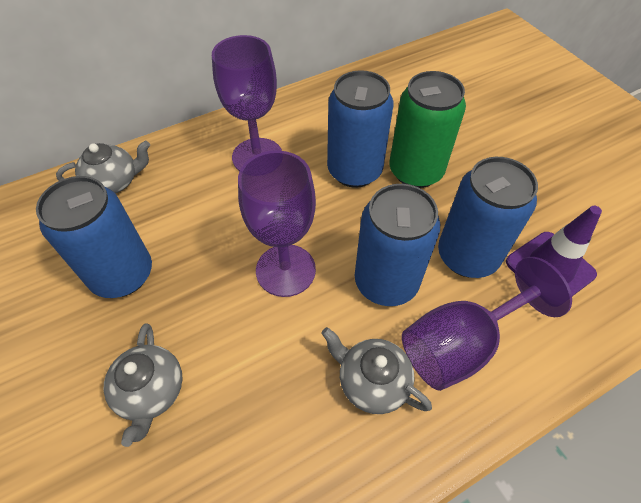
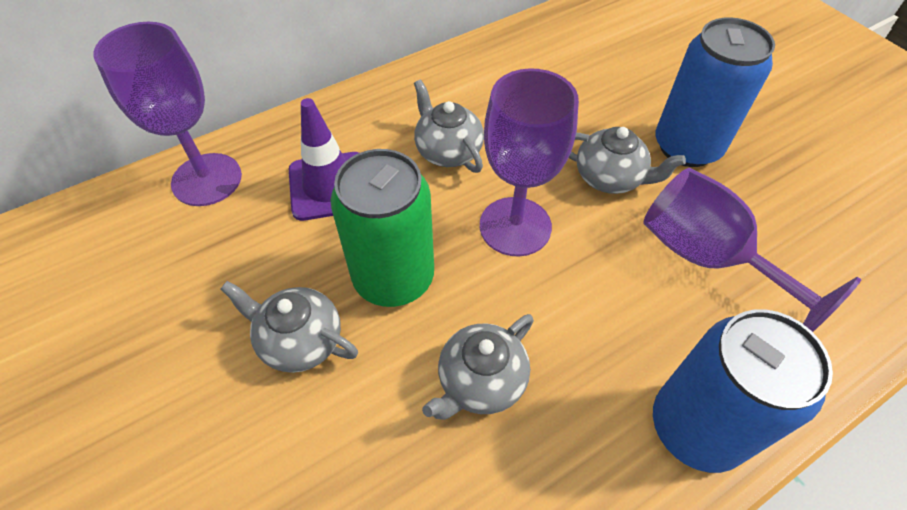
blue can: [36,176,152,298] [327,70,393,188] [355,184,440,306] [438,157,538,278] = 4 -> [653,309,833,473] [656,17,775,167] = 2
grey teapot: [56,140,150,193] [104,323,183,447] [321,327,432,414] = 3 -> [220,281,358,373] [414,79,484,173] [422,314,534,420] [569,127,686,194] = 4

